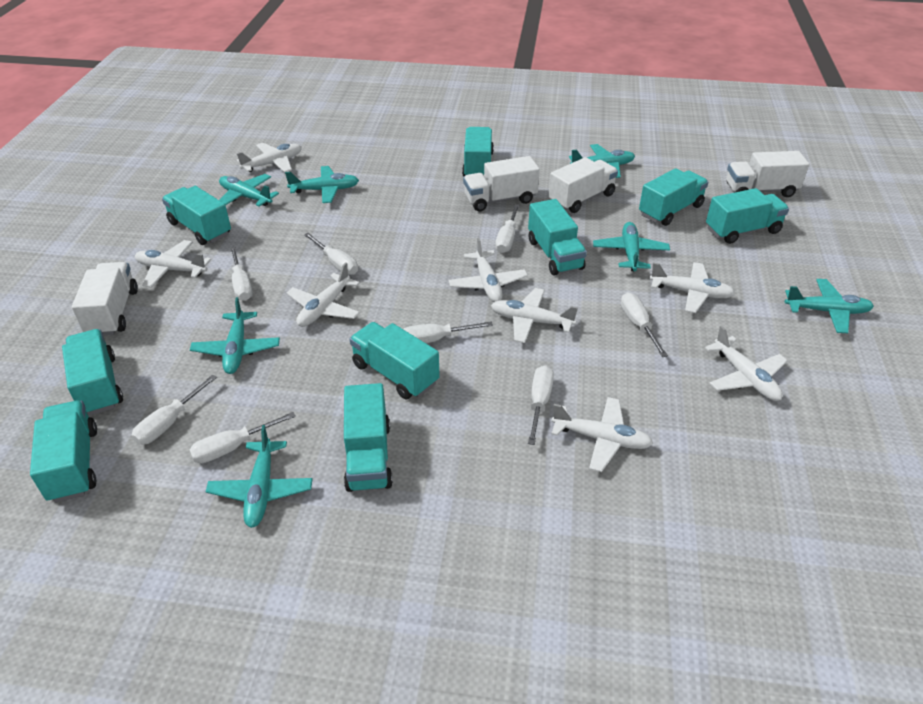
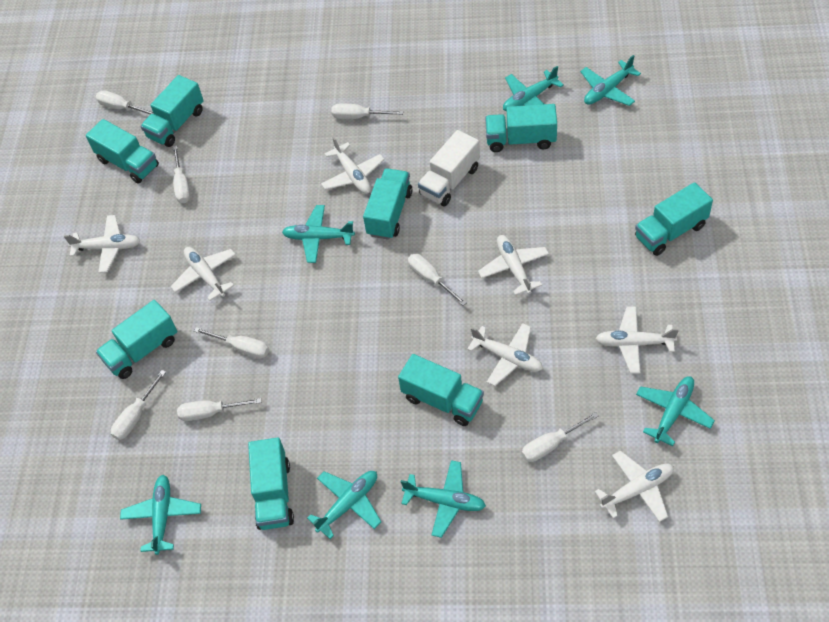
turquoise truck: [30,401,97,503] [62,329,123,416] [162,186,231,245] [344,383,393,492] [350,322,440,399] [462,127,494,177] [528,199,587,275] [639,168,708,226] [706,188,789,244] = 9 -> [86,119,159,184] [96,300,177,379] [141,75,204,147] [248,437,294,530] [363,168,413,240] [398,354,484,426] [485,104,557,152] [635,182,713,256] = 8
white plane: [135,240,211,288] [237,143,302,173] [287,262,360,327] [448,237,528,302] [491,288,578,343] [552,397,653,472] [650,262,735,313] [705,325,788,401] = 8 -> [64,215,141,273] [171,247,236,301] [321,136,385,194] [467,323,543,386] [478,235,549,295] [594,450,674,522] [595,307,679,373] = 7
white truck: [72,262,138,336] [463,156,540,211] [548,157,618,213] [726,151,809,197] = 4 -> [418,130,480,206] = 1

